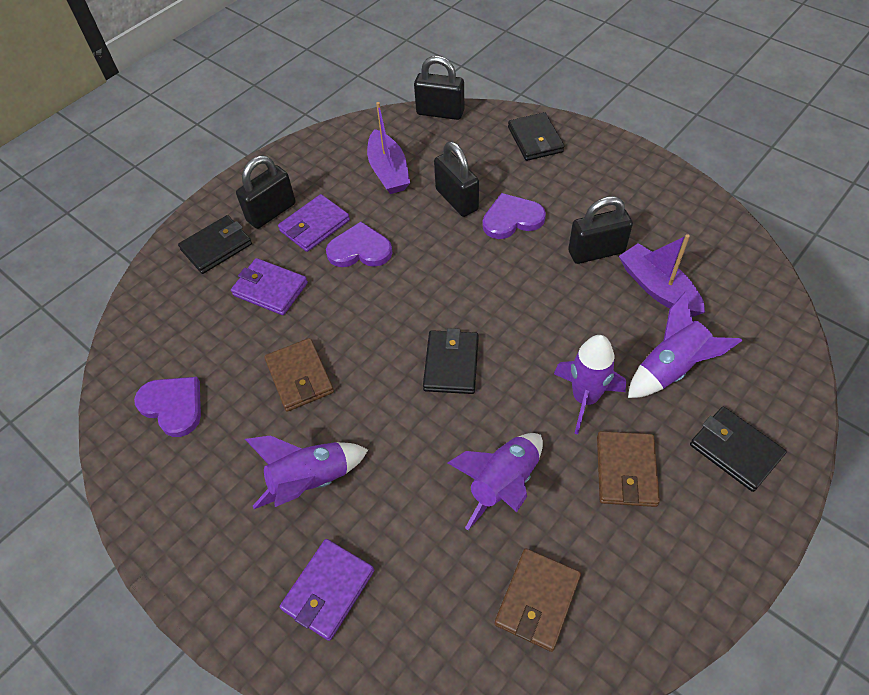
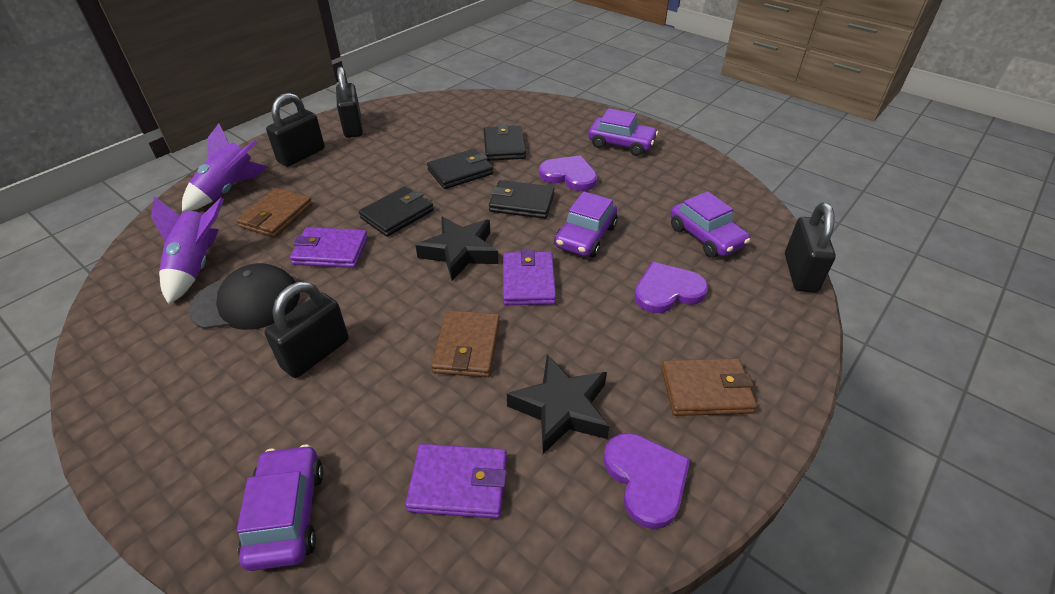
black cap: none = 0 -> [189,263,300,330] = 1
black star: none = 0 -> [415,217,499,281] [507,355,610,454] = 2
purple boat: [367,102,410,194] [619,234,705,317] = 2 -> none = 0
purple car: none = 0 -> [237,444,324,571] [554,191,617,257] [588,108,658,156] [670,191,750,258] = 4
purple rocket: [245,435,368,509] [448,433,543,530] [554,335,626,434] [628,292,742,398] = 4 -> [151,196,224,304] [182,123,268,212] = 2

